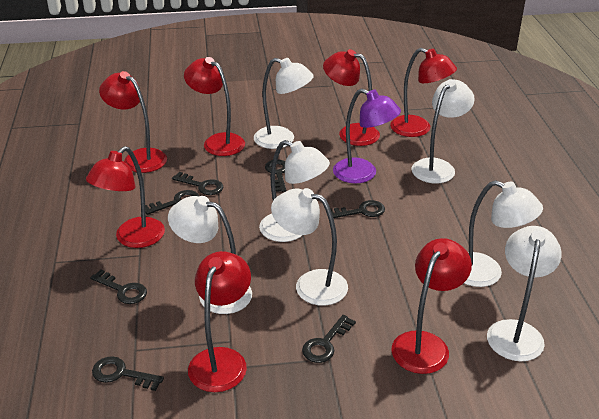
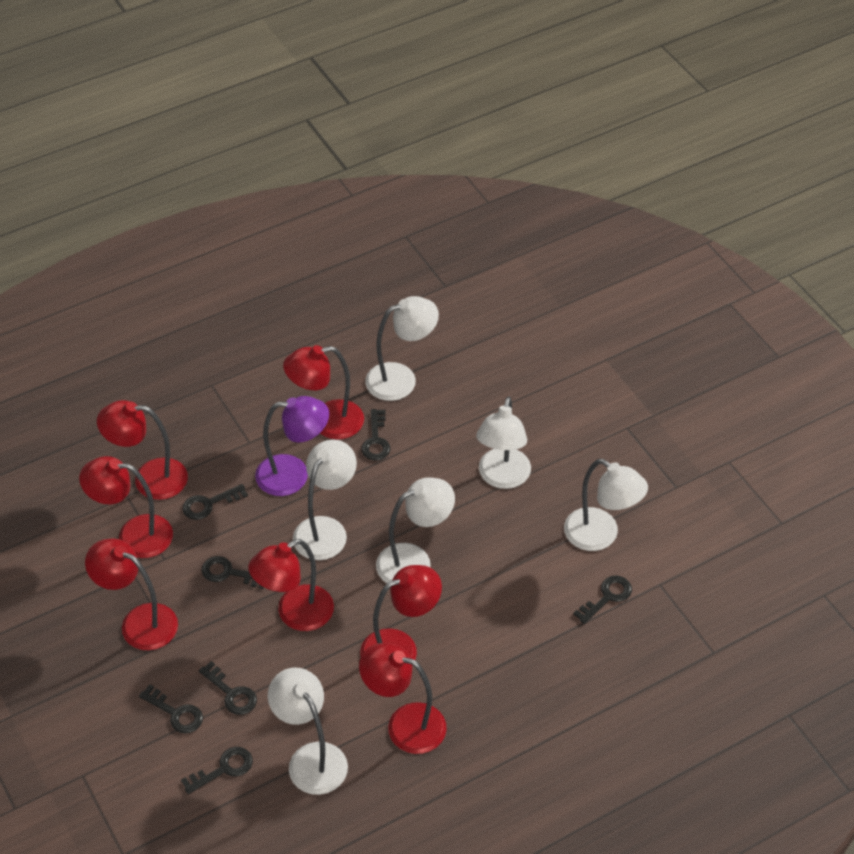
white lamp: [168,196,252,314] [254,58,314,149] [259,140,330,242] [271,188,348,306] [411,79,475,183] [464,180,543,287] [487,226,562,361] = 7 -> [268,668,348,795] [293,439,357,560] [365,296,439,401] [376,477,455,583] [476,397,531,489] [564,459,648,551] = 6

